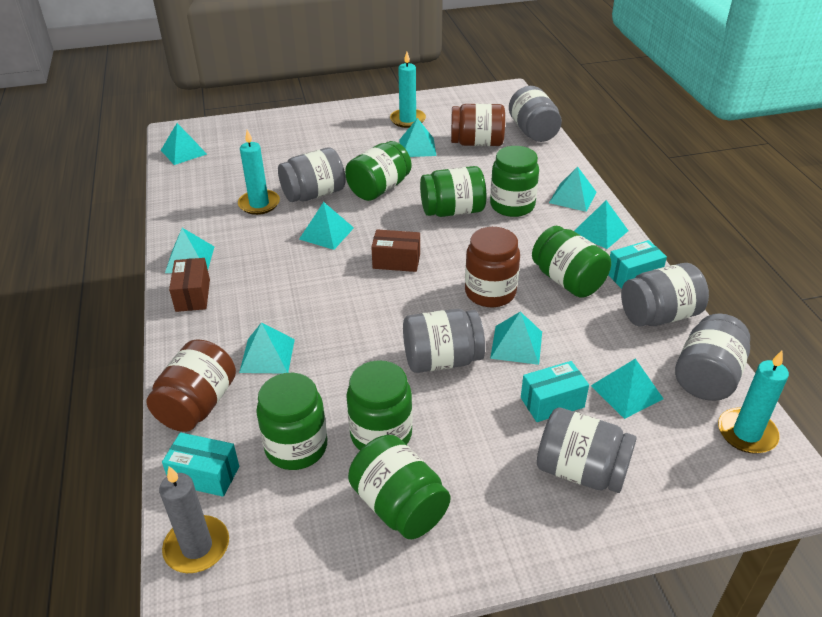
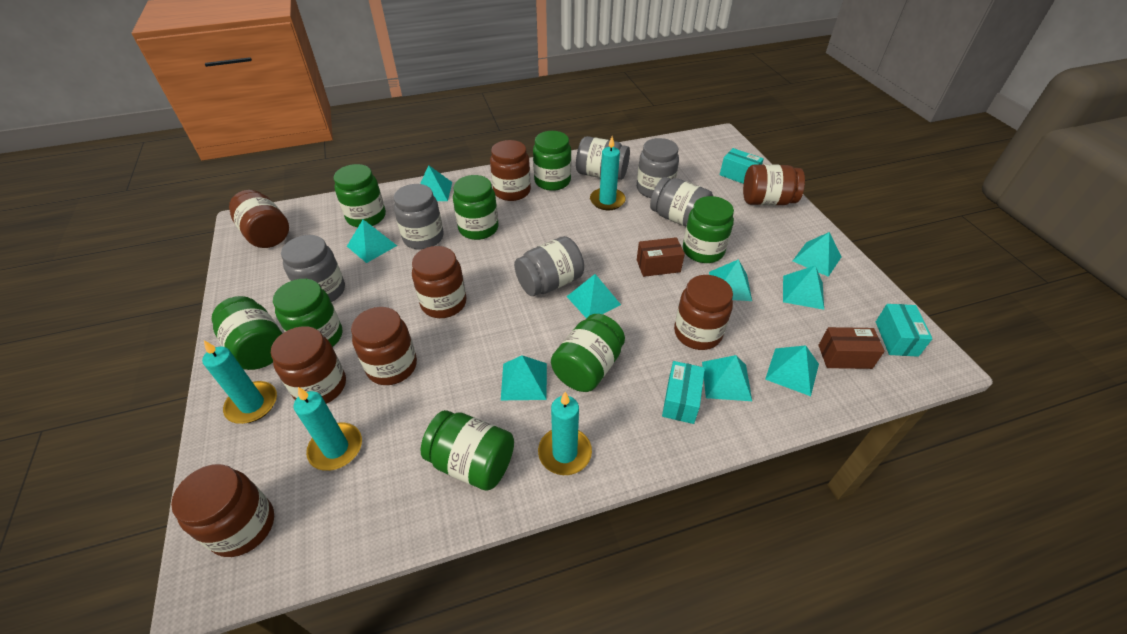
brown jar: [147,339,236,432] [451,104,505,146] [465,227,520,307] = 3 -> [171,464,274,557] [229,190,289,248] [271,326,346,404] [351,307,417,385] [412,246,466,318] [490,140,531,201] [674,275,733,350] [743,164,805,205] = 8
green jar: [256,373,327,470] [345,141,412,201] [346,360,413,450] [348,435,451,539] [420,166,486,217] [490,146,539,217] [532,226,611,298] = 7 -> [212,296,282,370] [273,279,342,347] [334,164,386,227] [421,410,514,491] [453,175,499,240] [533,131,571,191] [551,314,625,392] [683,196,734,263] = 8
grey candle: [159,466,229,573] = 1 -> none = 0
turquoise candle: [238,130,280,215] [390,52,426,128] [718,351,789,454] = 3 -> [202,340,277,424] [293,387,362,471] [538,392,592,475] [590,136,626,210] = 4

